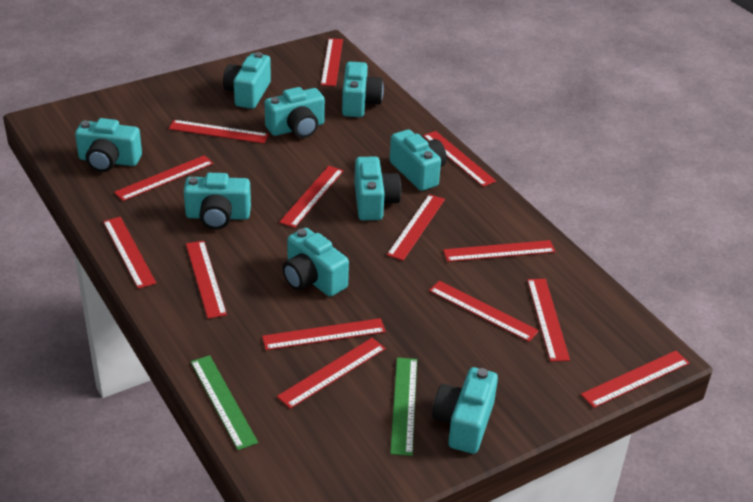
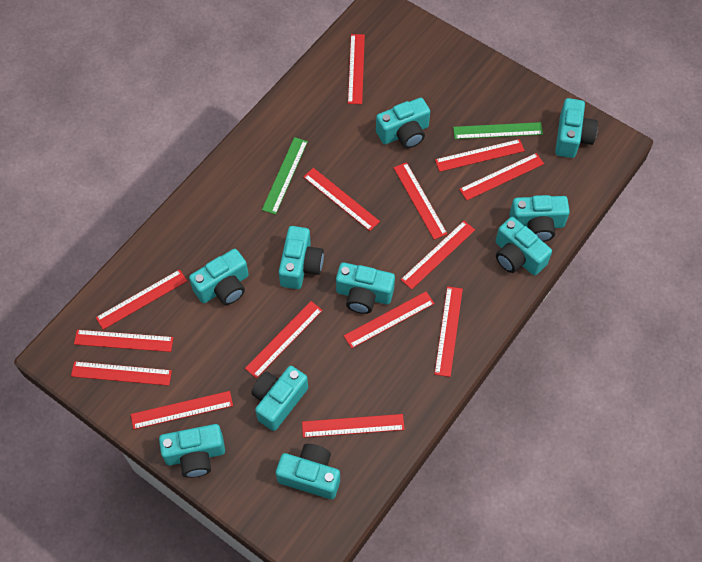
turquoise camera: [75,118,142,172] [184,173,251,230] [223,52,271,109] [265,87,325,138] [283,228,349,297] [342,62,384,117] [354,157,401,220] [390,129,447,191] [432,367,498,454] = 9 -> [159,424,225,478] [189,249,249,305] [251,366,308,431] [276,444,340,499] [279,226,324,289] [336,262,395,314] [376,98,430,148] [496,217,552,275] [510,195,570,242] [555,98,598,158] = 10

